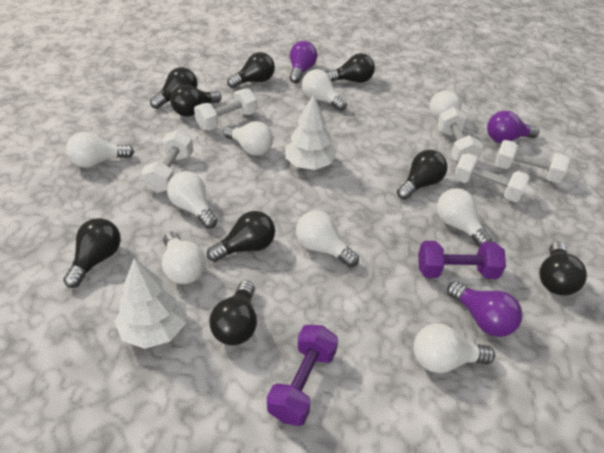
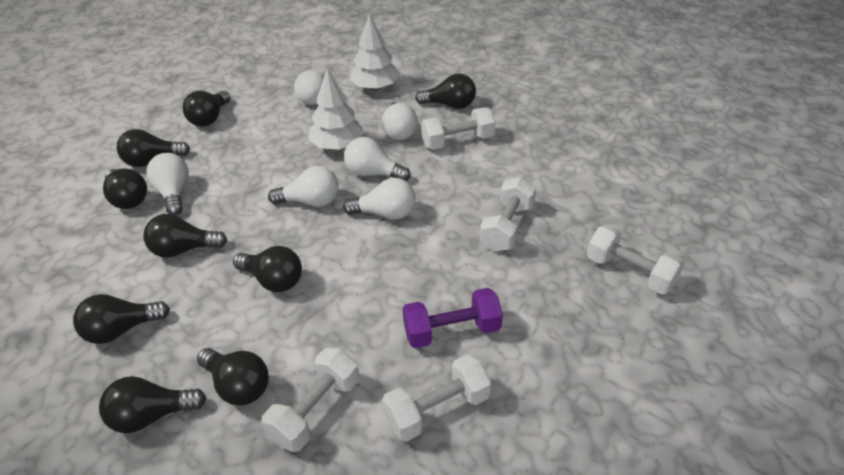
purple dumbbell: [267,325,338,426] [418,241,506,279] = 2 -> [403,288,503,348] = 1
purple light bulb: [289,41,317,83] [447,281,523,337] [487,111,539,143] = 3 -> none = 0
white light bulb: [66,132,134,168] [162,231,206,284] [167,171,217,229] [223,121,273,156] [296,211,359,267] [302,69,347,111] [413,324,495,373] [429,90,461,120] [436,188,492,247] = 9 -> [146,153,189,215] [268,166,338,207] [294,70,324,105] [343,178,416,219] [344,137,410,181] [381,102,418,140] = 6

